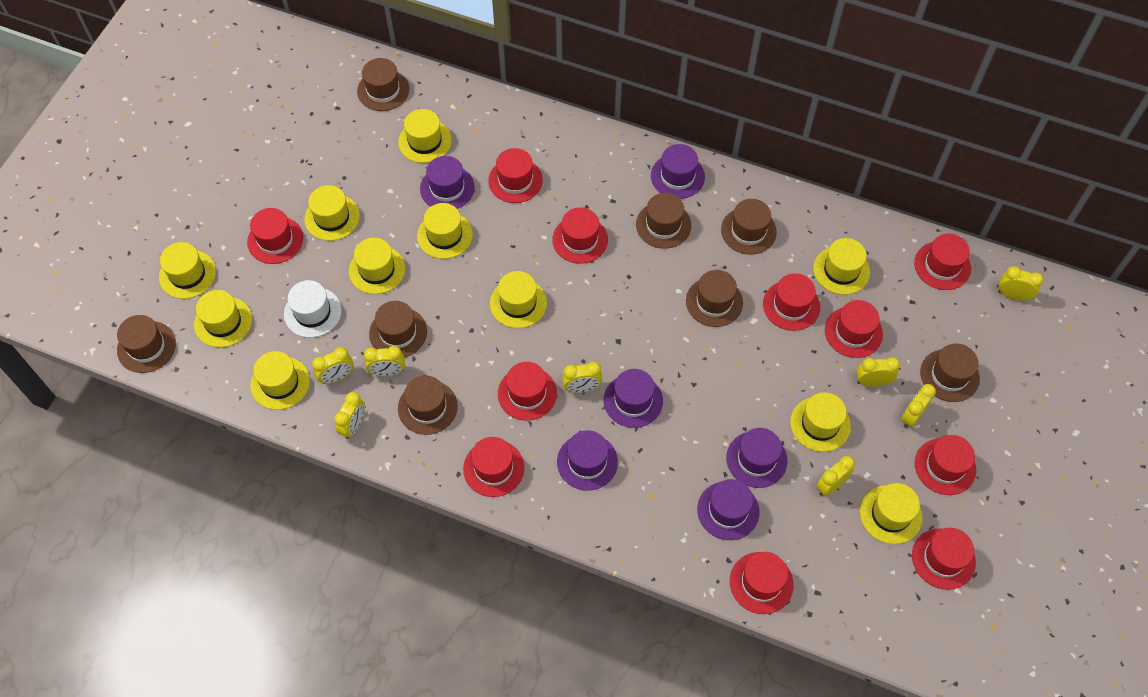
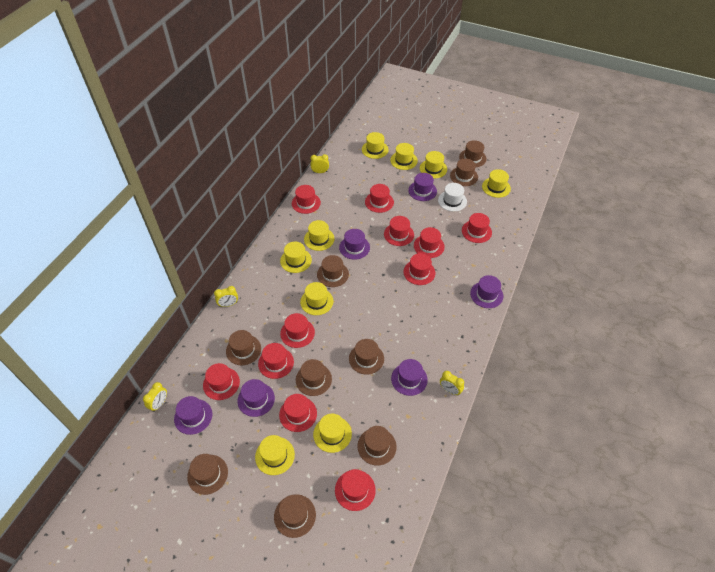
brown hat: [117,315,176,373] [357,58,409,111] [369,301,427,357] [398,376,458,435] [636,193,691,249] [686,270,743,327] [721,199,777,255] [920,343,980,402] = 8 -> [187,454,228,495] [226,330,261,365] [274,494,316,538] [296,359,332,396] [317,255,349,287] [349,339,384,375] [358,426,397,466] [450,159,478,186] [459,140,487,167] = 9
yellow clock: [312,347,353,384] [334,392,365,439] [364,346,405,376] [562,362,602,393] [816,456,855,496] [857,357,900,387] [901,384,936,428] [998,266,1044,301] = 8 -> [143,382,167,412] [214,286,238,307] [310,154,329,173] [440,371,464,396] = 4
yellow hat: [159,242,216,299] [194,290,252,348] [250,351,310,410] [304,185,360,241] [349,238,405,294] [398,109,452,163] [417,203,473,259] [490,271,547,328] [790,392,851,452] [813,238,870,295] [860,483,923,544] = 11 -> [255,435,295,475] [280,242,312,273] [300,282,333,315] [304,220,335,251] [313,414,352,453] [362,132,389,159] [390,143,418,170] [420,151,447,179] [482,169,511,198] = 9

